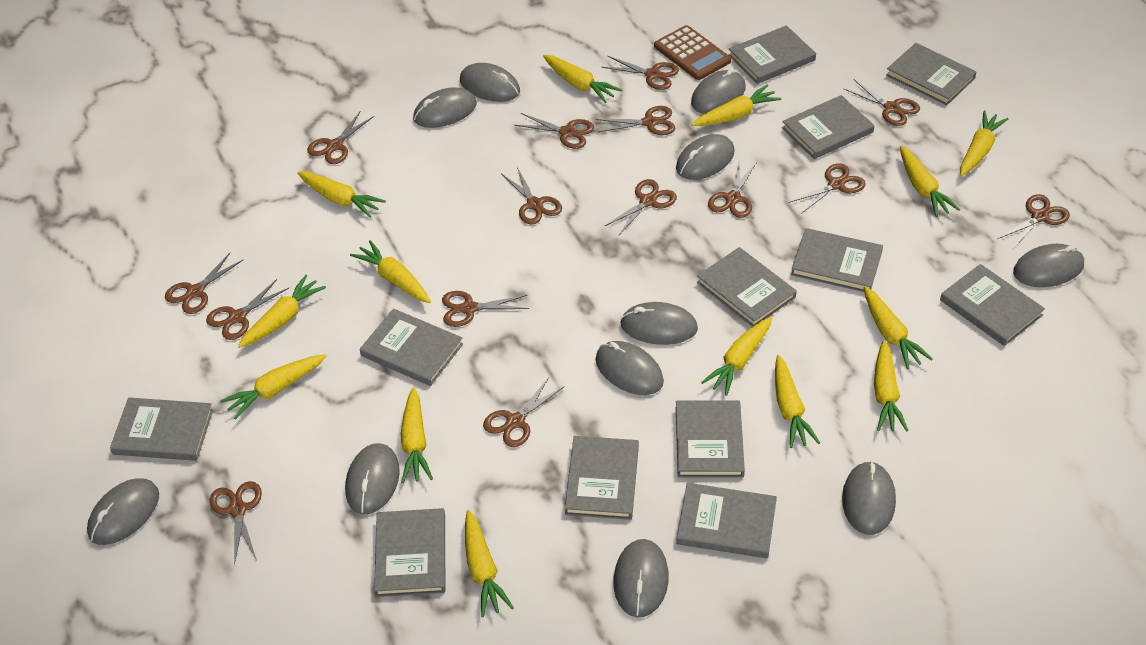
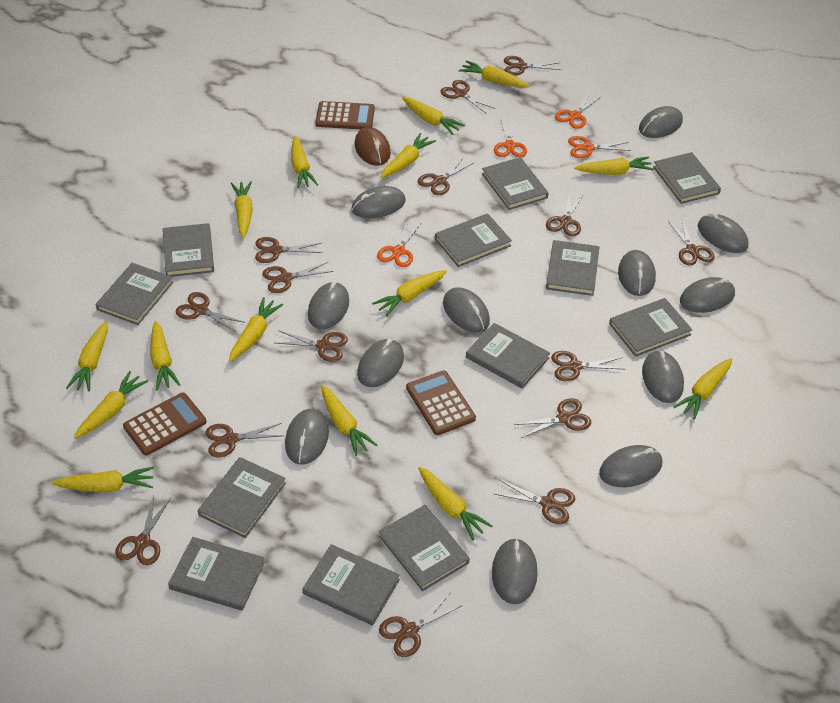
brown calculator: [654,25,731,80] = 1 -> [123,392,207,455] [315,101,375,129] [406,370,476,435] = 3
brown mouse: none = 0 -> [354,127,391,166] = 1
grey mouse: [87,478,159,545] [345,443,400,515] [413,87,477,128] [460,63,520,102] [596,341,664,395] [613,539,669,618] [620,302,698,345] [676,134,735,180] [691,68,745,114] [842,461,896,535] [1013,244,1084,287] = 11 -> [285,409,329,465] [308,281,349,329] [351,186,406,218] [357,339,404,387] [443,287,490,332] [492,538,538,604] [599,445,662,487] [618,250,656,296] [639,106,683,138] [642,350,684,403] [680,277,735,313] [698,213,749,253] = 12
orange scissors: none = 0 -> [377,220,421,267] [494,118,527,157] [555,94,601,129] [568,136,631,158] = 4
yellow carrot: [220,354,326,420] [238,275,326,348] [297,172,386,218] [350,240,431,303] [401,387,433,483] [465,510,514,617] [543,55,622,103] [692,85,781,126] [701,316,772,396] [775,355,820,448] [863,286,933,369] [874,340,908,432] [900,146,960,217] [960,111,1008,176] = 14 -> [52,467,154,492] [66,321,108,392] [74,371,148,439] [150,321,180,390] [229,297,284,362] [231,181,253,238] [291,136,318,188] [321,385,377,456] [372,270,447,316] [380,133,436,178] [402,97,465,135] [418,467,492,540] [459,60,529,88] [574,157,654,175] [674,358,732,420] = 15

